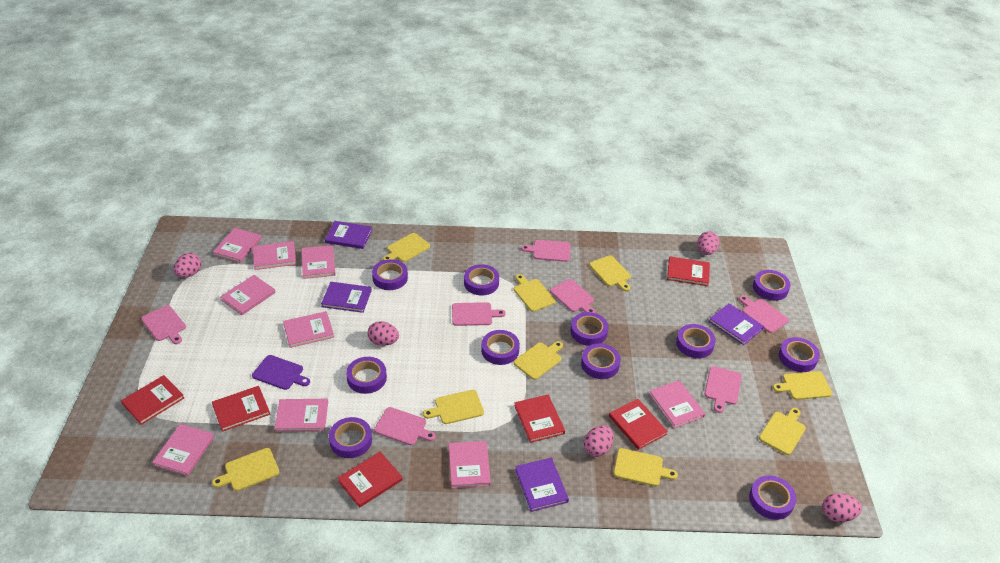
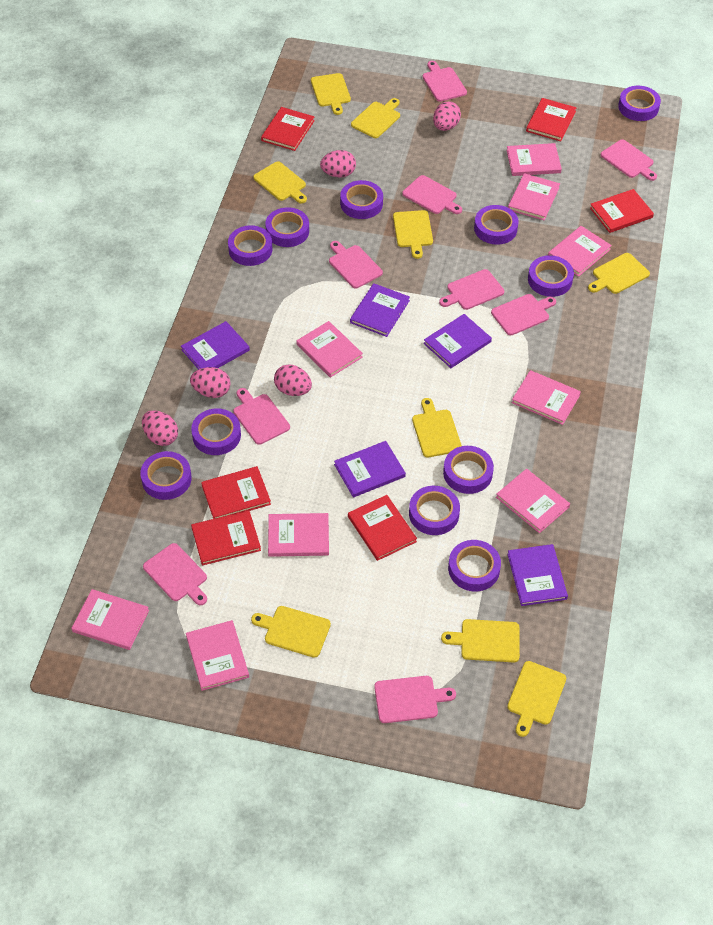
pink cutting board: [141,305,186,344] [374,407,436,445] [452,302,506,326] [521,240,571,262] [550,279,595,313] [705,366,742,413] [739,296,789,333] = 7 -> [143,543,207,605] [233,388,290,445] [329,241,383,288] [374,676,456,723] [402,175,462,214] [423,61,467,102] [439,269,504,310] [491,294,556,335] [601,139,657,181] = 9
purple book: [321,282,372,313] [325,221,372,249] [515,458,569,512] [709,303,764,345] = 4 -> [181,321,250,370] [334,441,406,497] [350,283,410,337] [423,314,492,368] [507,544,568,606] = 5
purple cutting board: [252,355,310,390] = 1 -> none = 0

